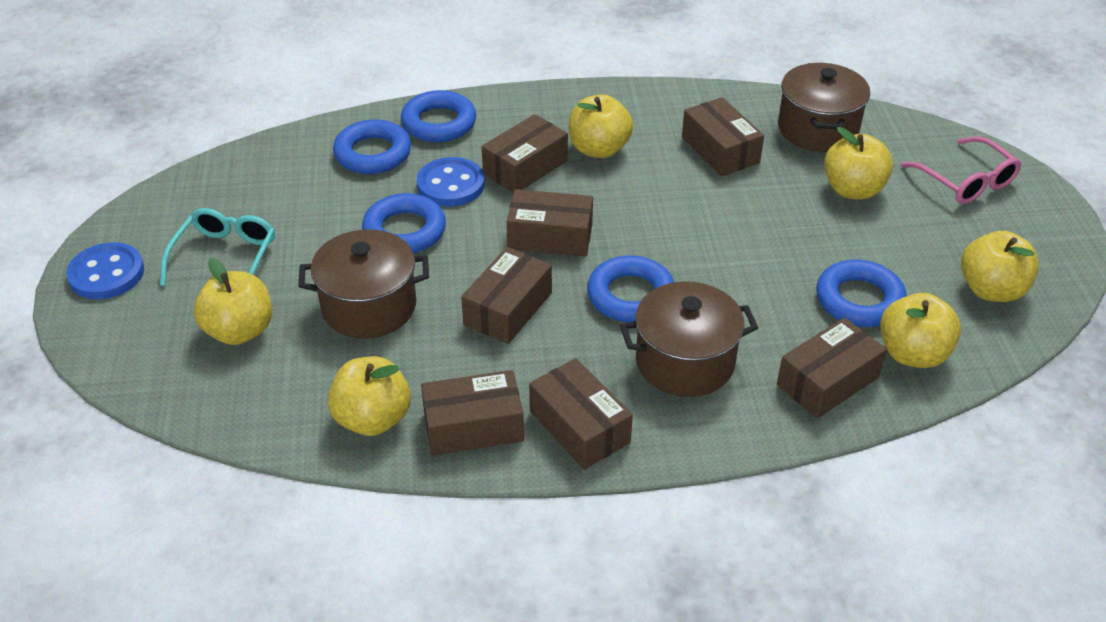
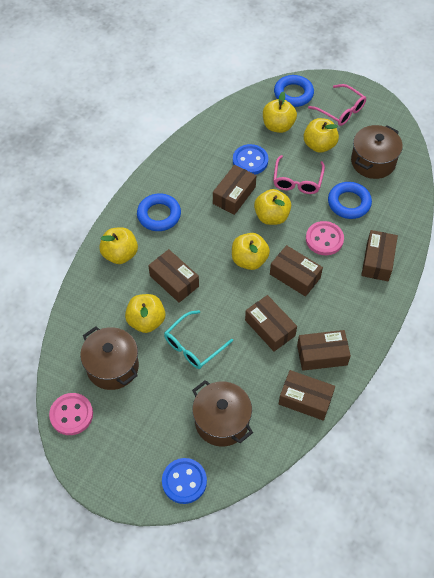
blue ring: [333,119,411,174] [362,193,446,253] [401,90,476,142] [587,255,674,322] [816,260,907,327] = 5 -> [137,194,181,231] [274,75,314,107] [328,182,372,219] = 3
pink button: none = 0 -> [49,393,93,435] [306,221,344,255] = 2
pink glasses: [901,136,1022,204] = 1 -> [273,155,325,194] [308,84,366,126] = 2

